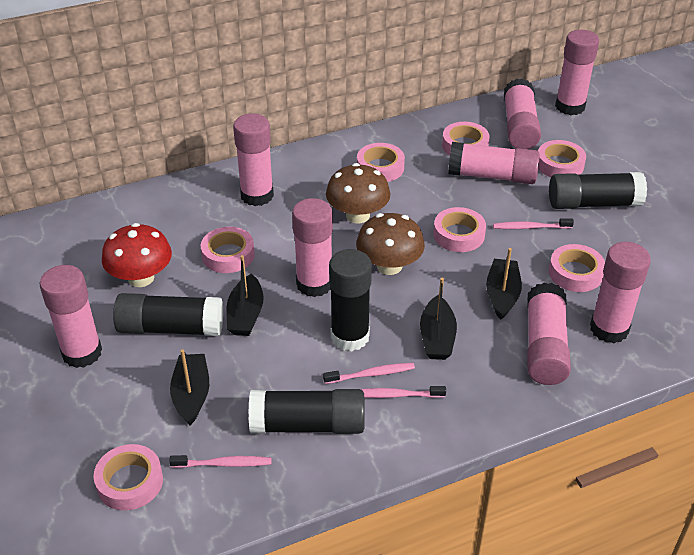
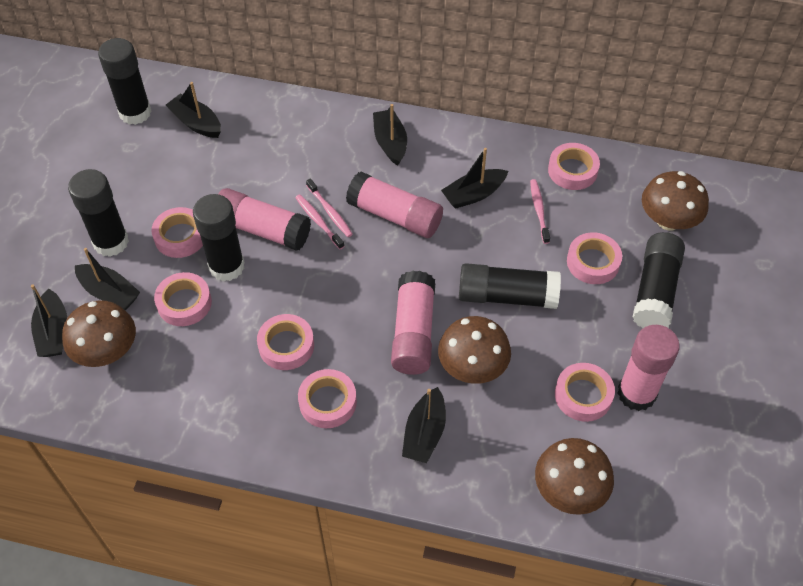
black boat: [170,349,209,425] [227,255,263,336] [420,278,457,360] [486,248,522,320] = 4 -> [31,284,67,357] [75,248,140,310] [166,82,221,138] [373,104,407,166] [402,387,446,463] [441,148,508,209] = 6
black glue stick: [113,293,223,336] [248,389,365,434] [329,249,372,351] [549,172,647,209] = 4 -> [68,169,129,257] [98,38,152,125] [193,194,245,281] [459,263,561,309] [633,232,685,328] = 5
brown mushroom: [326,163,390,223] [356,213,425,275] = 2 -> [62,300,136,367] [438,316,511,384] [535,438,614,515] [642,171,709,230] = 4
pink glue stick: [40,265,102,368] [233,113,274,206] [292,198,333,297] [448,142,540,184] [504,78,541,149] [527,283,571,385] [555,30,599,115] [590,242,651,343] = 8 -> [218,188,311,251] [346,172,443,238] [391,271,435,375] [618,325,680,411] = 4
pink toothbrush: [169,455,271,468] [323,363,415,384] [361,386,446,398] [493,218,574,229] = 4 -> [295,194,344,249] [306,178,353,237] [530,179,550,244] = 3
red mushroom: [102,223,172,287] = 1 -> none = 0

